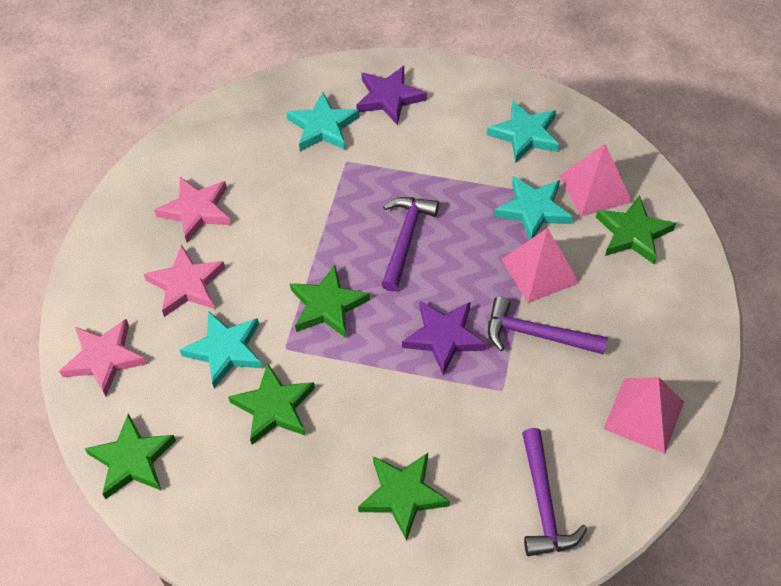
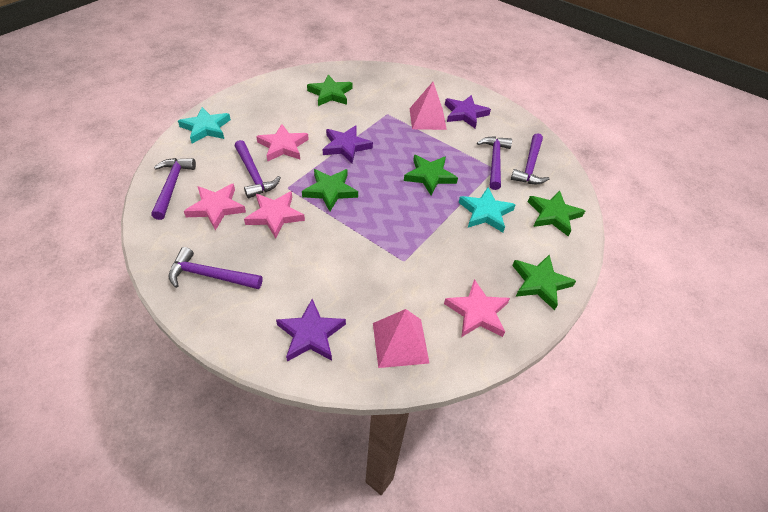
pink pyramid: [501,228,580,303] [559,144,632,216] [604,377,684,454] = 3 -> [373,309,429,368] [409,82,447,130] = 2
pink star: [59,319,147,396] [144,244,225,317] [154,177,231,243] = 3 -> [184,184,246,230] [244,191,305,238] [256,124,309,161] [444,279,510,337] = 4
purple hammer: [381,197,439,292] [488,297,608,355] [522,428,587,556] = 3 -> [151,158,196,220] [169,247,263,289] [235,140,281,198] [477,137,512,190] [511,133,549,184] = 5
purple star: [356,66,427,125] [402,301,486,375] = 2 -> [276,299,346,362] [323,125,373,163] [445,95,491,128] = 3
turquoise star: [180,311,263,388] [286,92,359,151] [487,100,559,163] [494,176,573,240] = 4 -> [178,107,231,144] [458,187,516,232] = 2

